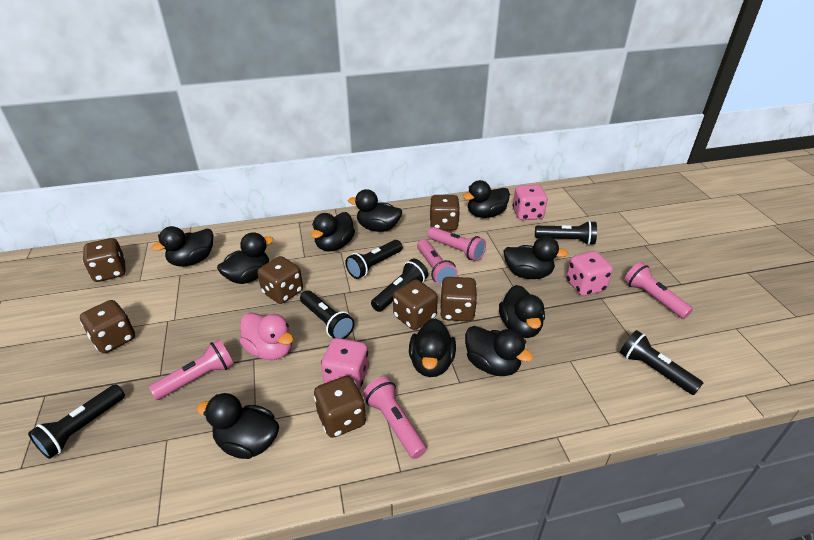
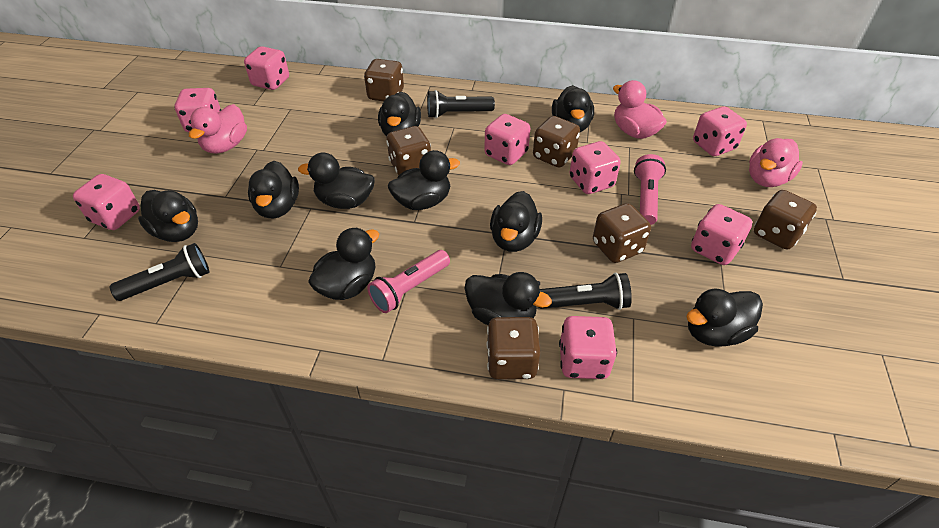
black flashlight: [28,384,125,459] [300,290,355,339] [345,240,402,279] [371,259,428,312] [535,221,597,245] [620,330,703,395] = 6 -> [110,243,209,301] [427,90,495,118] [538,273,632,310] = 3
brown dice: [80,300,135,353] [83,238,126,282] [257,256,303,304] [314,376,366,438] [393,279,438,330] [429,195,460,231] [440,277,477,322] = 7 -> [364,59,404,101] [386,126,431,175] [486,317,540,379] [533,116,580,168] [593,203,651,263] [754,190,817,249] = 6
pink dice: [321,338,369,390] [513,185,548,220] [566,251,613,296] = 3 -> [73,174,140,230] [175,88,221,132] [244,46,289,90] [484,114,530,165] [559,316,617,379] [569,141,621,194] [691,204,752,265] [693,106,747,156] = 8
pink duck: [240,313,293,360] = 1 -> [189,104,247,154] [613,80,667,139] [749,138,803,187] = 3
pink flashlight: [149,339,234,400] [363,377,427,459] [417,239,458,286] [428,227,486,261] [624,262,693,319] = 5 -> [367,250,450,313] [634,154,666,225] = 2

